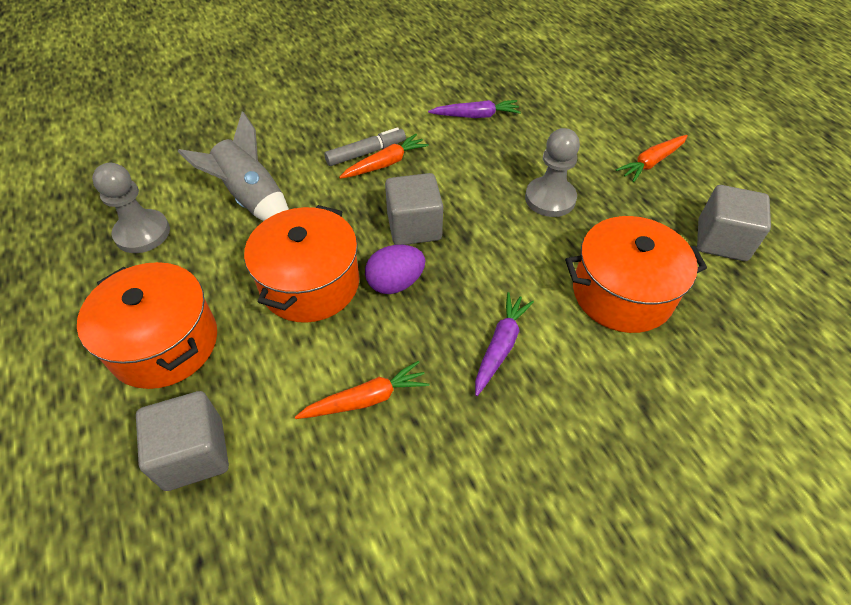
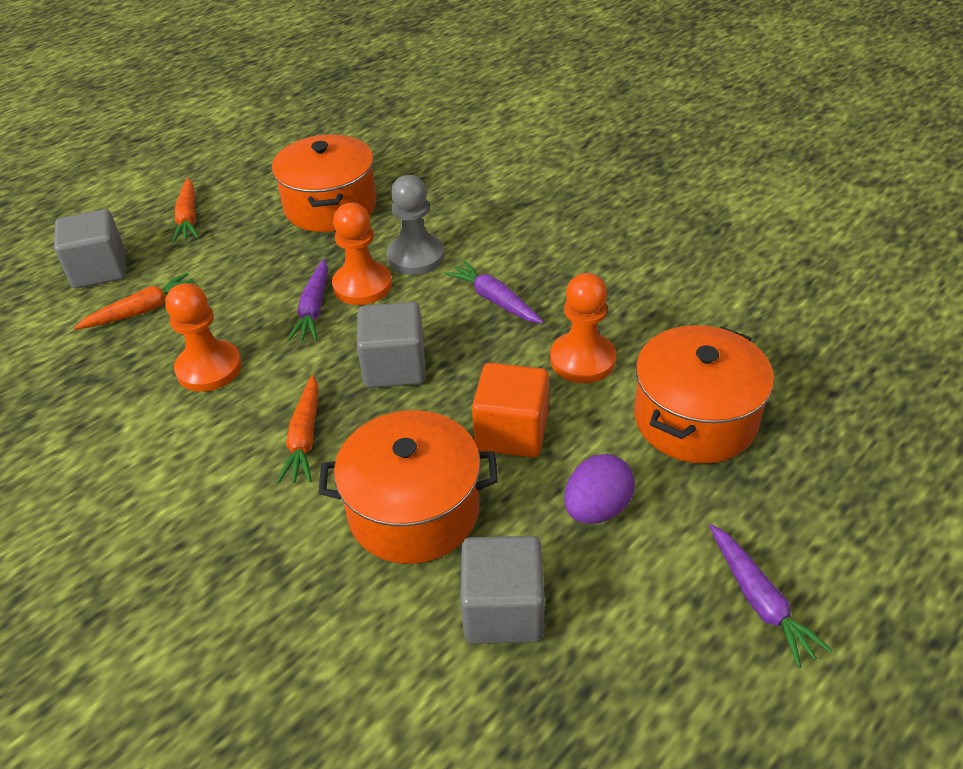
grey marker: [324,127,406,166] = 1 -> none = 0
grey pawn: [92,163,170,253] [525,128,580,217] = 2 -> [386,175,444,275] = 1
grey rocket: [178,111,289,221] = 1 -> none = 0
orange cube: none = 0 -> [472,363,549,458] = 1
orange pawn: none = 0 -> [166,283,242,392] [332,203,392,305] [550,273,616,383] = 3
purple carrot: [428,100,521,118] [475,292,534,396] = 2 -> [287,259,328,341] [445,261,544,324] [709,524,832,668] = 3

